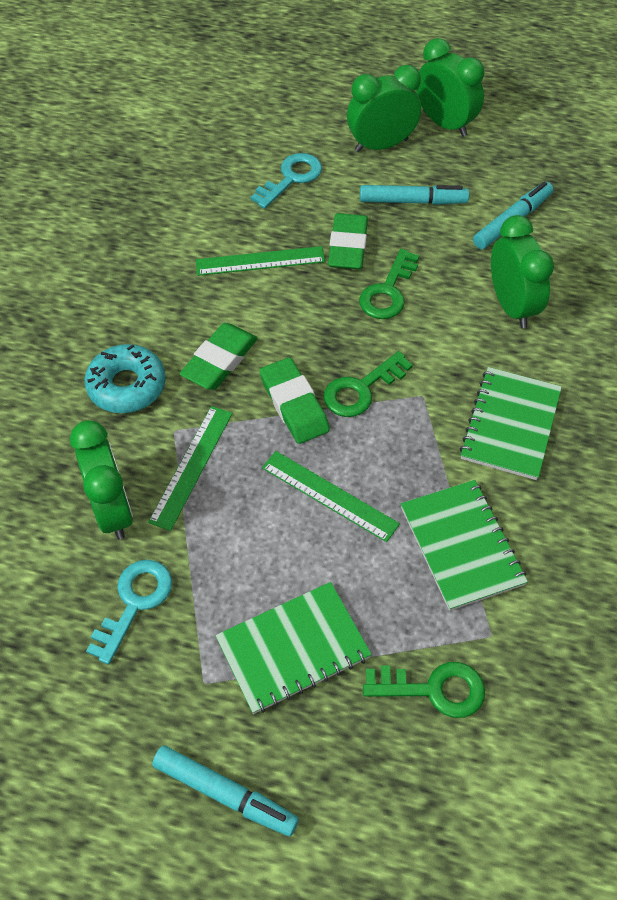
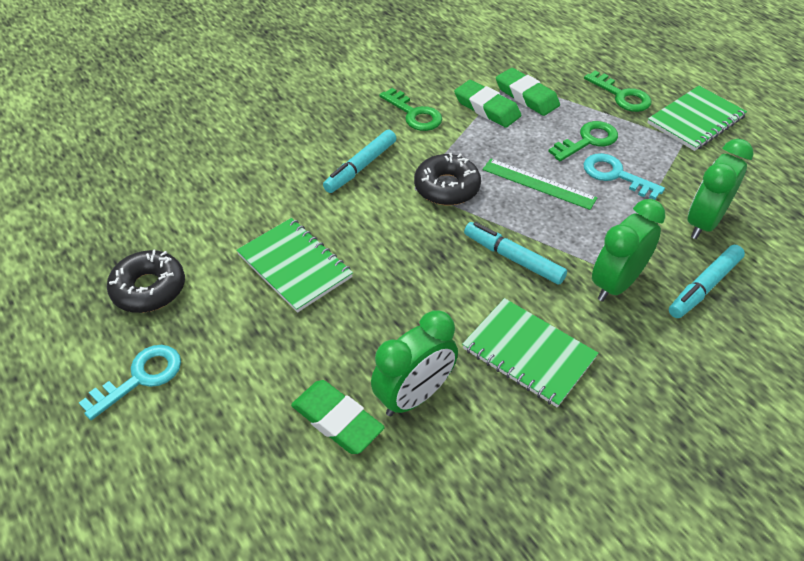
black donut: none = 0 -> [107,250,185,313] [414,153,481,205] = 2
green clock: [70,420,133,540] [347,65,421,152] [416,38,484,137] [491,215,554,328] = 4 -> [371,310,458,416] [592,199,666,302] [688,139,754,239] = 3
green ruler: [148,406,232,531] [196,246,325,276] [262,451,400,542] = 3 -> [483,159,597,210] = 1
turquoise donut: [85,344,166,413] = 1 -> none = 0

